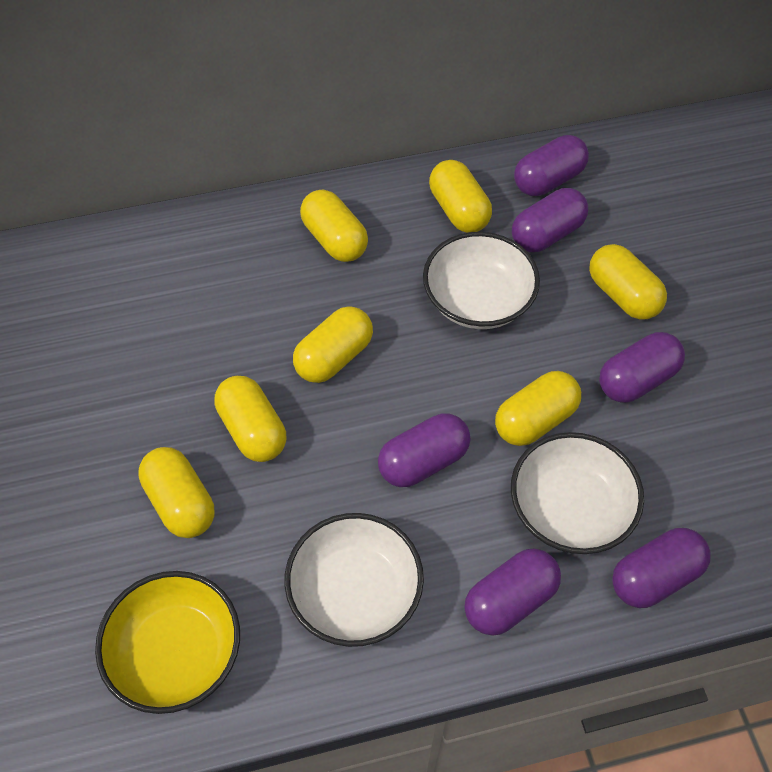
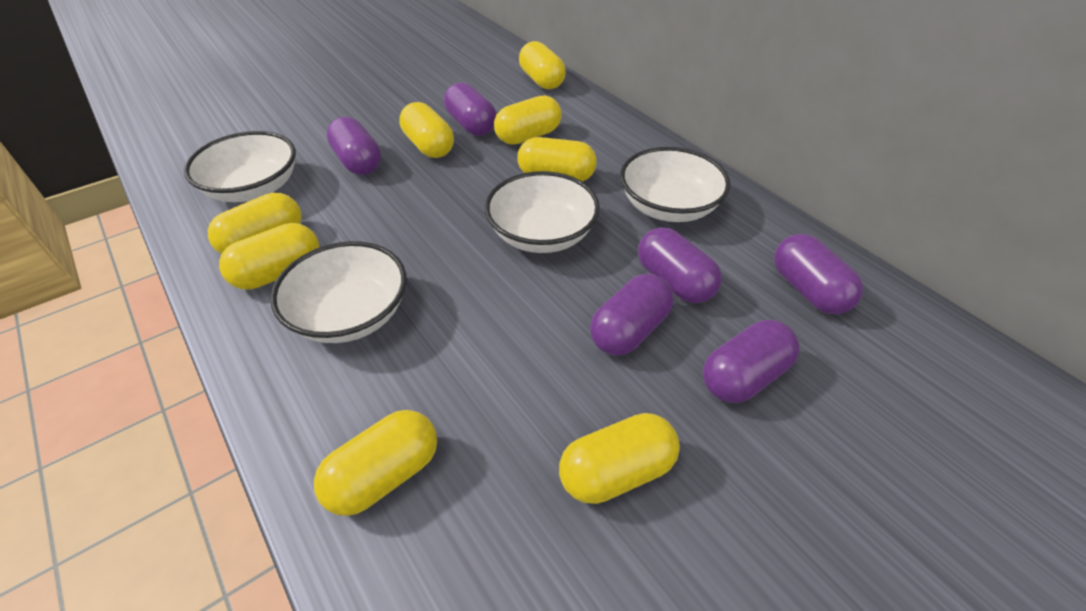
white bowl: [284,513,424,647] [423,232,540,329] [511,432,644,554] = 3 -> [184,131,296,202] [270,241,407,343] [485,171,600,253] [620,147,731,222] = 4
yellow bowl: [95,571,240,714] = 1 -> none = 0
yellow capsule: [138,447,214,538] [215,376,286,462] [293,306,373,383] [300,190,368,262] [429,160,492,233] [495,371,581,446] [589,244,667,320] = 7 -> [208,193,302,254] [219,223,319,290] [314,410,437,516] [399,102,454,158] [494,95,562,145] [517,137,597,182] [519,41,566,89] [559,413,680,504] = 8

